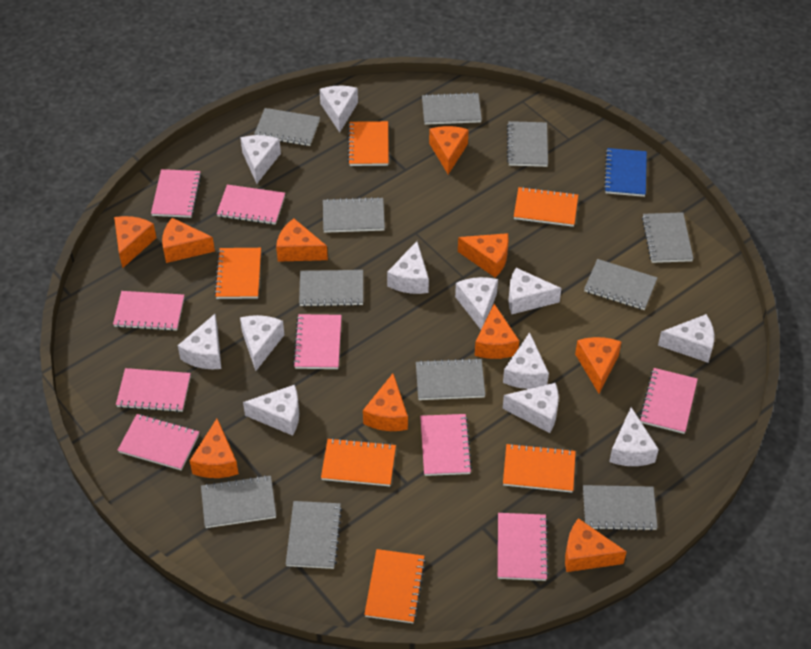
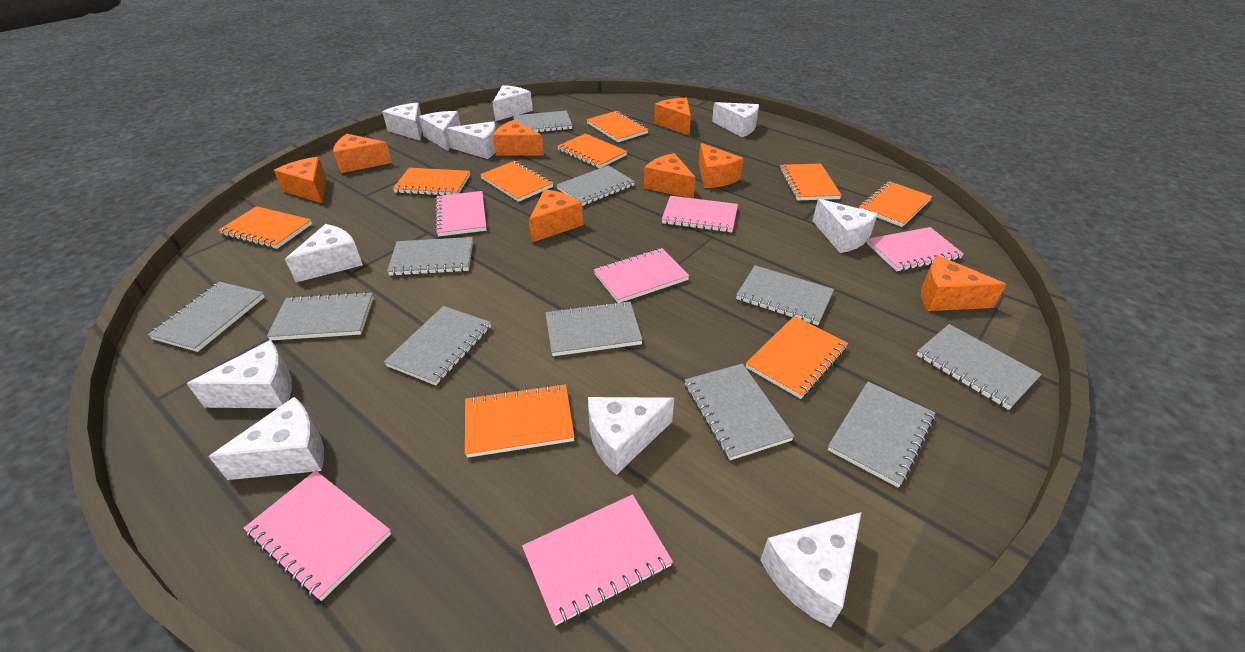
blue notebook: [604,148,647,197] = 1 -> none = 0
orange cheese: [114,216,157,268] [162,218,215,263] [190,419,239,478] [276,219,328,262] [363,374,408,431] [429,126,469,174] [458,233,509,278] [475,304,519,359] [565,518,627,572] [575,337,621,393] = 10 -> [274,157,327,203] [333,134,392,173] [493,120,544,156] [529,189,583,242] [644,153,696,198] [654,98,691,135] [699,143,743,188] [921,255,1007,311] = 8
orange notebook: [214,248,261,299] [321,438,396,486] [348,121,389,166] [364,549,426,623] [503,443,576,492] [514,187,578,227] = 6 -> [218,206,312,249] [393,168,470,196] [465,384,575,458] [480,161,553,202] [557,134,627,169] [586,111,649,142] [746,316,848,399] [780,164,842,200] [859,181,932,227] = 9
pink notebook: [113,291,184,331] [116,368,191,412] [118,414,199,470] [151,169,201,218] [217,185,285,225] [293,314,342,369] [420,414,472,476] [498,513,549,581] [639,368,698,434] = 9 -> [244,470,391,601] [435,191,487,237] [522,494,673,626] [594,248,690,303] [662,196,738,232] [867,227,964,271] = 6
white cheese: [178,314,221,369] [240,135,281,184] [240,315,285,371] [243,385,299,436] [319,86,358,132] [387,241,429,294] [455,277,498,329] [503,332,549,389] [503,383,559,433] [508,268,562,314] [609,407,659,466] [658,314,715,363] = 12 -> [186,340,292,408] [209,397,324,480] [285,224,363,282] [382,103,422,141] [419,111,460,151] [447,121,496,159] [492,85,533,121] [588,397,674,475] [712,102,759,137] [760,512,862,627] [812,199,878,253] = 11

